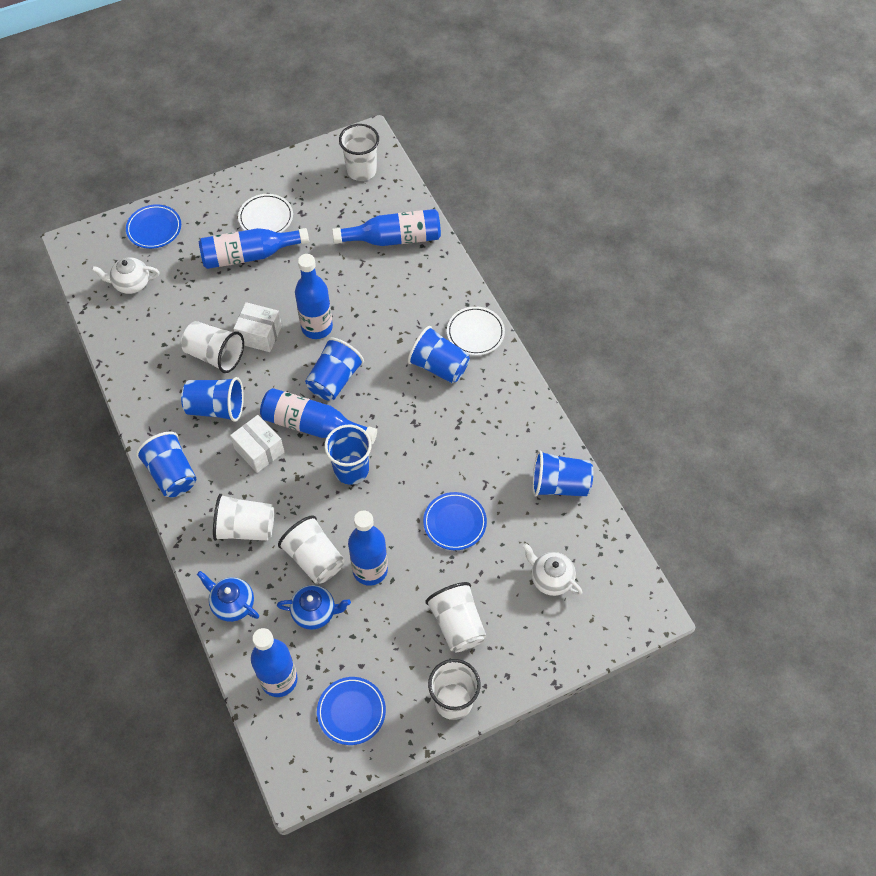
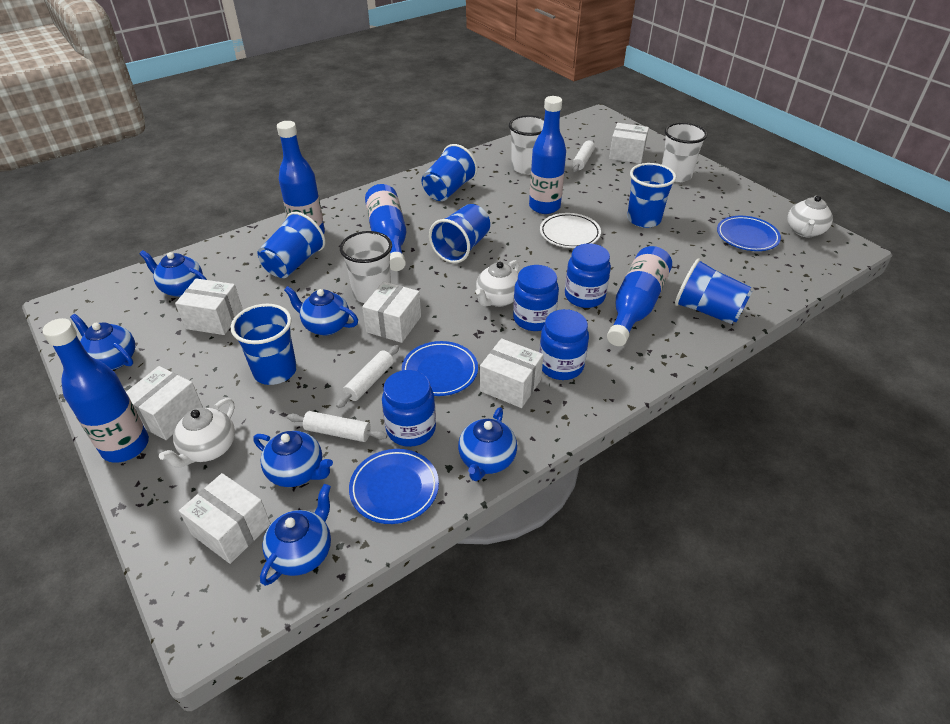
blue bottle: [199,228,309,269] [251,628,298,697] [260,388,377,444] [295,254,333,339] [332,209,441,246] [348,510,388,586] = 6 -> [42,318,149,463] [277,121,325,234] [365,184,406,271] [529,96,566,214] [607,246,672,346] = 5
blue jar: none = 0 -> [382,370,436,447] [513,265,559,331] [539,309,589,380] [565,244,611,308] = 4
blue teapot: [197,571,259,622] [277,585,351,630] = 2 -> [70,314,135,370] [139,250,207,297] [253,431,333,487] [260,484,331,586] [284,286,358,335] [458,407,517,481] = 6
white box: [230,415,284,473] [233,302,282,352] = 2 -> [126,366,203,440] [175,278,243,335] [179,473,271,564] [362,281,421,343] [480,338,544,408] [609,123,649,164] = 6
white cup: [181,321,244,373] [213,494,275,541] [278,516,344,584] [339,124,379,181] [425,582,486,652] [428,659,481,720] = 6 -> [340,231,392,303] [509,115,544,175] [662,122,707,183] = 3
white plate: [238,194,293,233] [447,306,505,355] = 2 -> [540,213,601,248] = 1
white rolling pin: none = 0 -> [287,411,387,442] [336,345,399,408] [572,139,595,172] = 3
white teapot: [92,257,159,294] [523,543,582,596] = 2 -> [159,398,235,468] [475,260,519,307] [788,196,833,237] = 3

